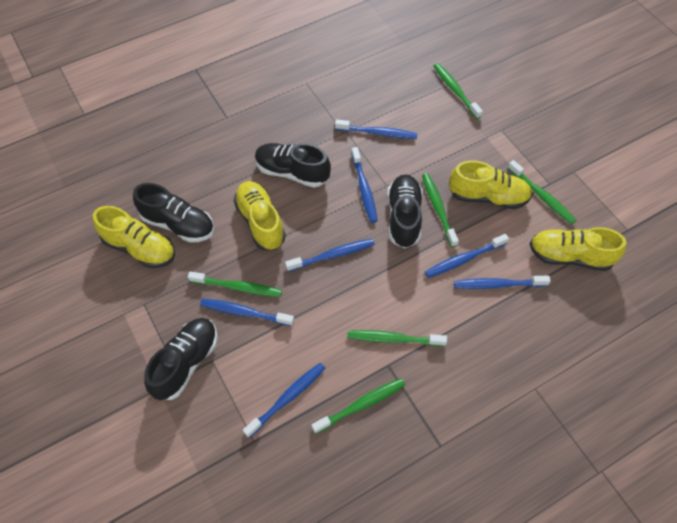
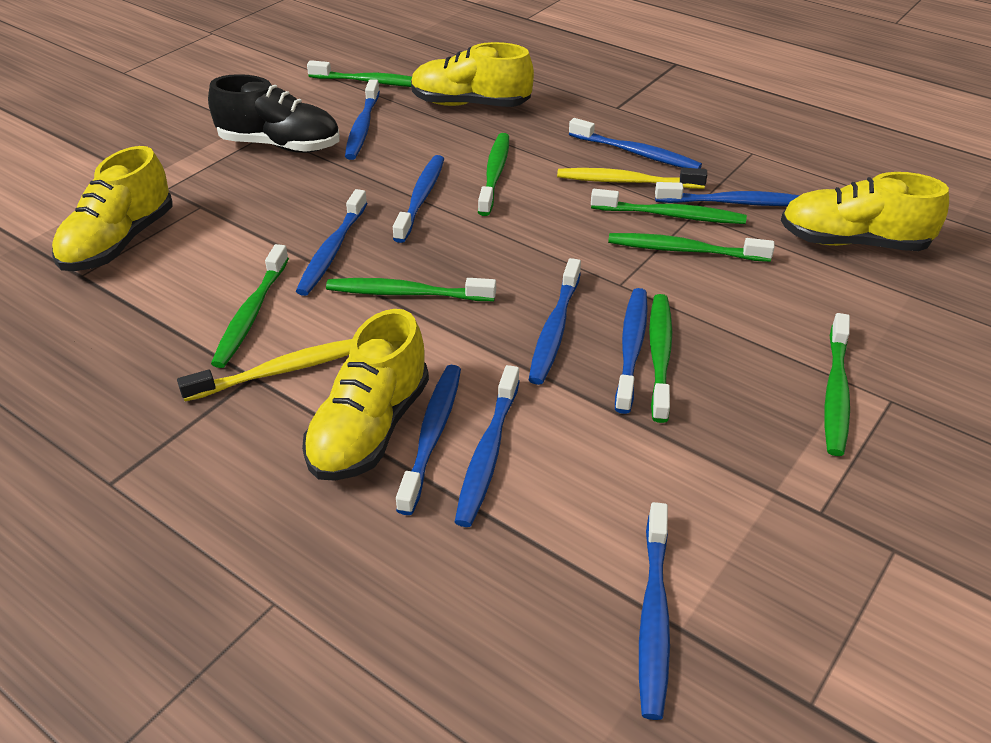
black shoe: [133,183,214,243] [144,318,218,400] [255,143,331,188] [387,174,423,248] = 4 -> [208,74,340,153] = 1
blue toothbrush: [200,299,294,326] [243,363,325,438] [285,239,375,272] [335,119,418,139] [351,147,377,223] [425,234,509,278] [454,275,551,289] = 7 -> [296,189,367,296] [345,79,380,160] [393,155,444,243] [396,365,461,515] [455,365,520,527] [529,258,581,385] [569,118,702,169] [615,288,648,414] [639,502,670,720] [655,182,800,206] = 10
green toothbrush: [188,271,282,297] [311,378,405,434] [347,330,447,346] [422,173,459,247] [434,63,483,119] [508,160,576,224] = 6 -> [211,244,289,368] [307,60,412,87] [326,278,496,301] [478,133,509,216] [591,189,747,224] [608,233,775,262] [649,294,672,423] [824,313,850,456] = 8
yellow toothbrush: none = 0 -> [177,339,352,402] [557,168,707,189] = 2

